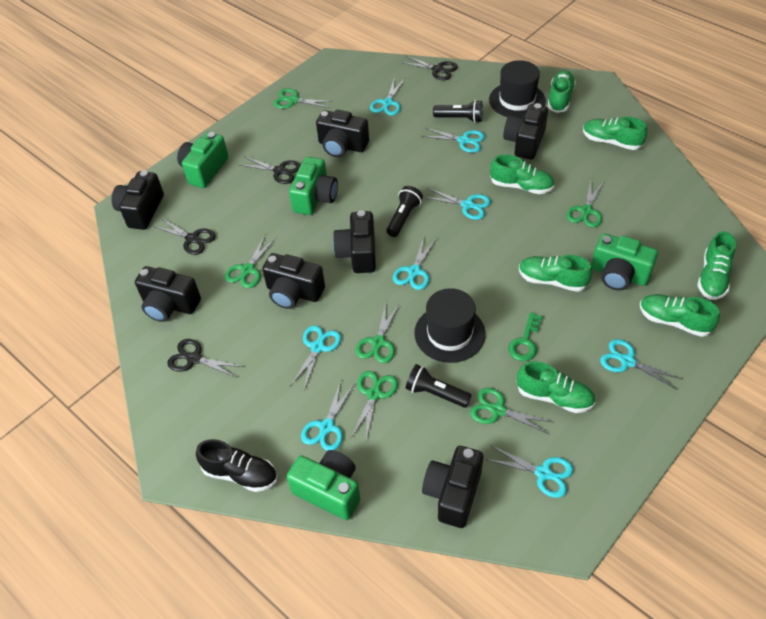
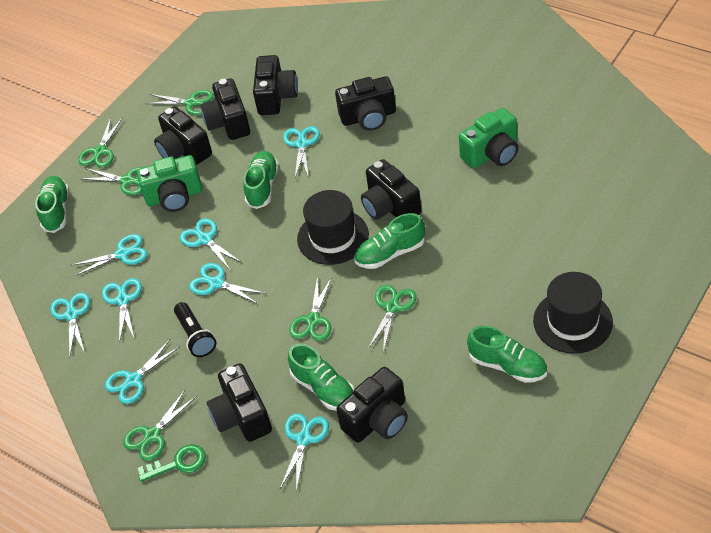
black flashlight: [386,186,423,237] [406,364,472,408] [433,100,483,123] = 3 -> [174,302,216,357] = 1
black scissors: [153,218,216,255] [167,339,244,378] [239,156,301,184] [400,56,458,80] = 4 -> none = 0
black shoe: [196,439,277,492] = 1 -> none = 0
green camera: [177,132,228,188] [287,450,360,520] [289,157,338,215] [591,233,658,290] = 4 -> [137,155,202,212] [459,108,518,168] = 2
green shoe: [490,154,555,194] [517,361,596,413] [519,255,592,292] [548,70,576,113] [583,117,647,150] [640,294,720,337] [697,231,736,300] = 7 -> [35,176,69,233] [243,151,279,209] [288,344,354,411] [354,213,425,269] [467,326,547,383] = 5

